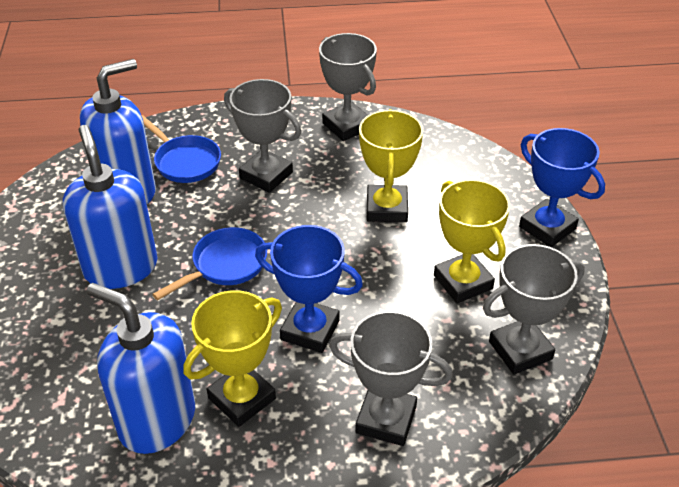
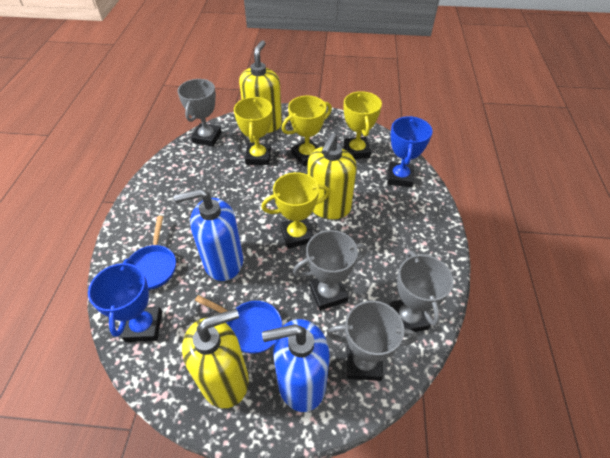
blue soap dispenser: [63,125,158,289] [80,59,156,204] [87,283,195,454] = 3 -> [174,188,243,281] [262,319,330,412] = 2
yellow soap dispenser: none = 0 -> [182,308,249,408] [239,40,282,133] [308,133,357,219] = 3
yellow trophy: [183,290,282,427] [359,109,423,222] [434,179,510,304] = 3 -> [234,97,272,165] [261,172,330,249] [282,96,332,166] [343,91,382,159] = 4

